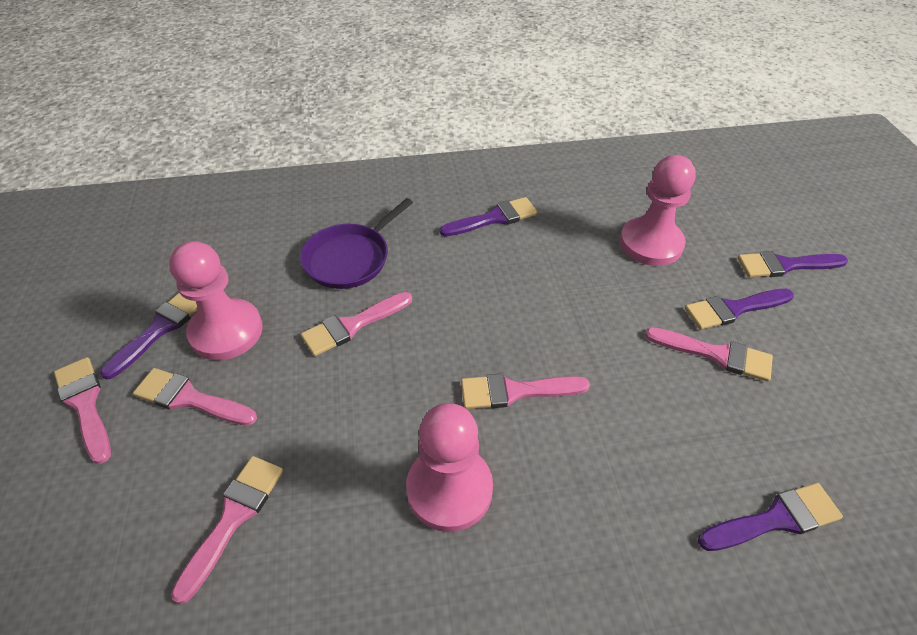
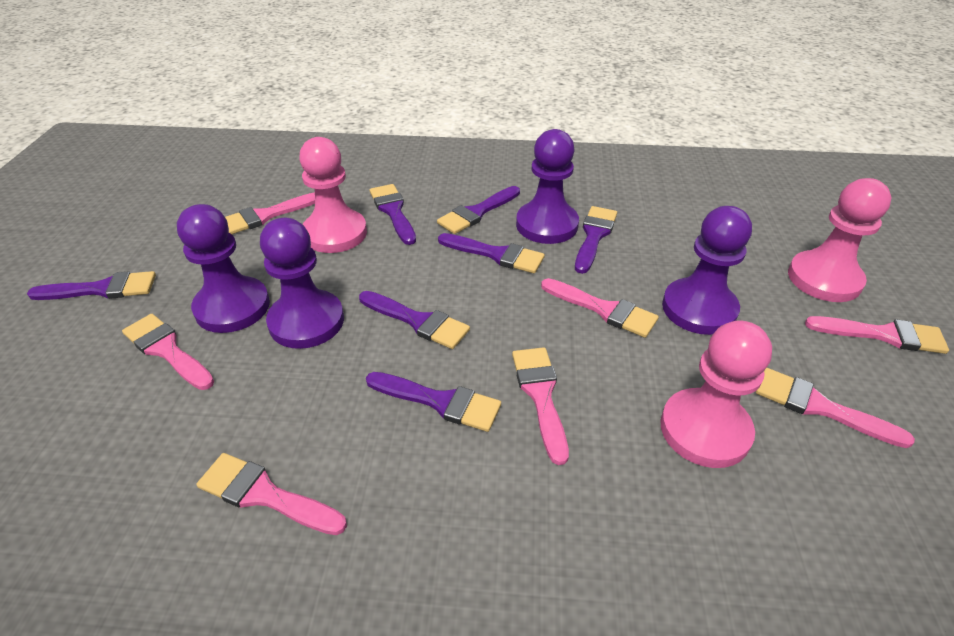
pink brush: [54,357,111,464] [133,368,257,426] [171,456,283,604] [301,292,412,356] [461,374,590,409] [645,327,773,382] = 6 -> [122,314,214,390] [196,453,347,535] [225,192,315,234] [512,347,569,465] [541,278,659,338] [756,368,915,448] [805,316,949,354] = 7
purple brush: [100,293,197,380] [439,197,538,237] [685,289,794,330] [698,483,843,551] [738,251,848,277] = 5 -> [27,271,156,300] [359,291,470,349] [366,372,501,432] [369,184,416,245] [437,186,520,234] [438,233,545,273] [575,206,617,274] = 7
purple pan: [300,198,413,289] = 1 -> none = 0
purple pawn: none = 0 -> [177,204,270,333] [260,218,344,349] [516,129,579,244] [662,206,752,335] = 4

